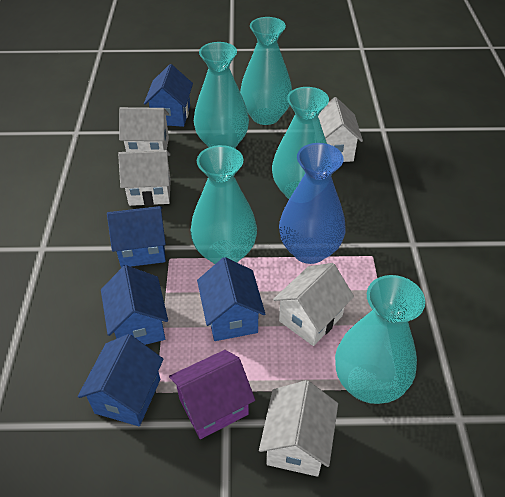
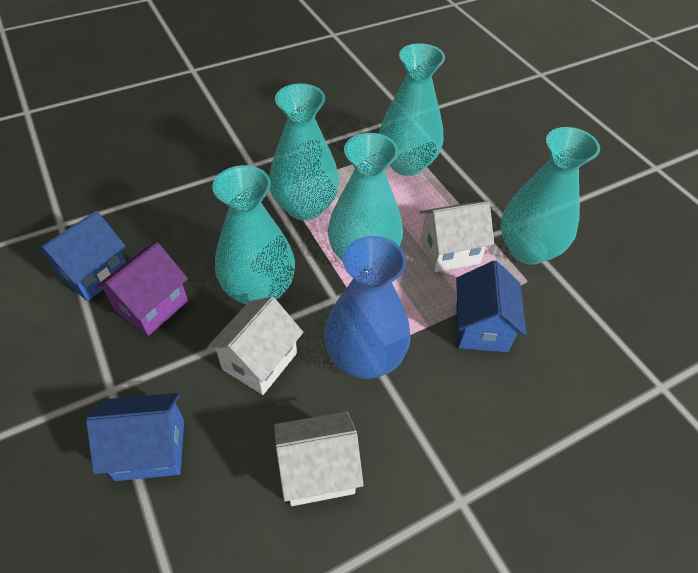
blue house: [78,334,163,426] [101,265,168,345] [107,206,166,268] [144,64,193,127] [197,257,265,341] = 5 -> [37,211,126,301] [86,393,184,481] [456,260,527,352] = 3
white house: [118,150,171,206] [119,107,169,152] [259,380,338,477] [273,263,354,346] [318,97,363,162] = 5 -> [207,297,303,395] [274,412,364,506] [420,201,494,272] = 3

